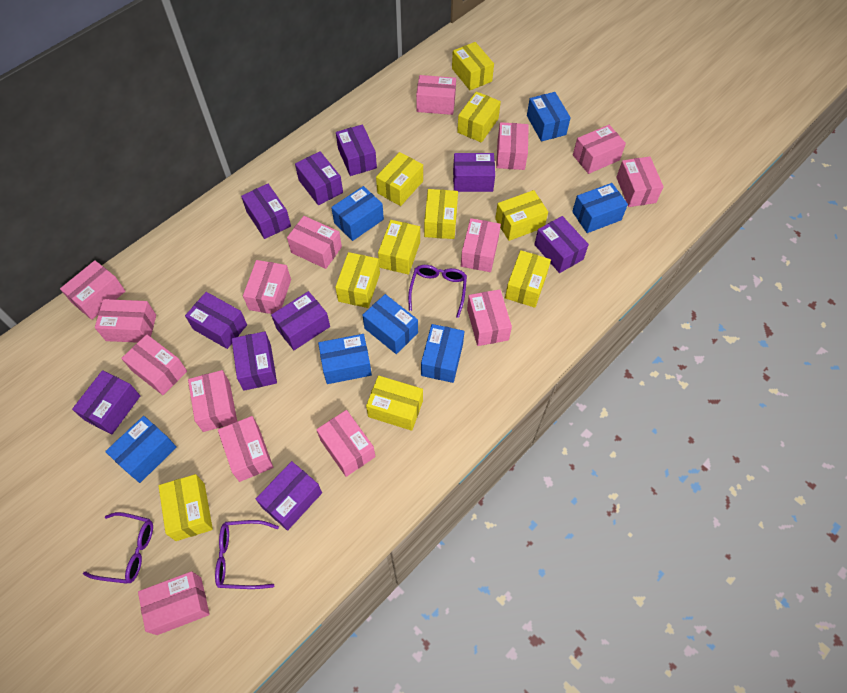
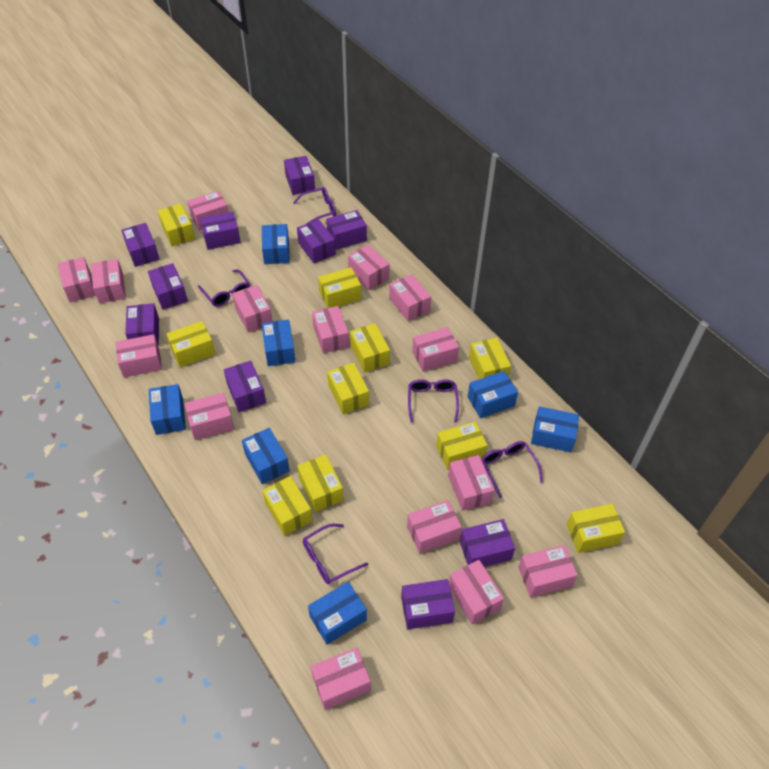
purple glasses: [83,512,153,584] [215,520,279,589] [408,265,467,318] = 3 -> [198,269,250,307] [293,187,336,224] [303,524,368,584] [408,379,459,423] [481,441,543,498] = 5

